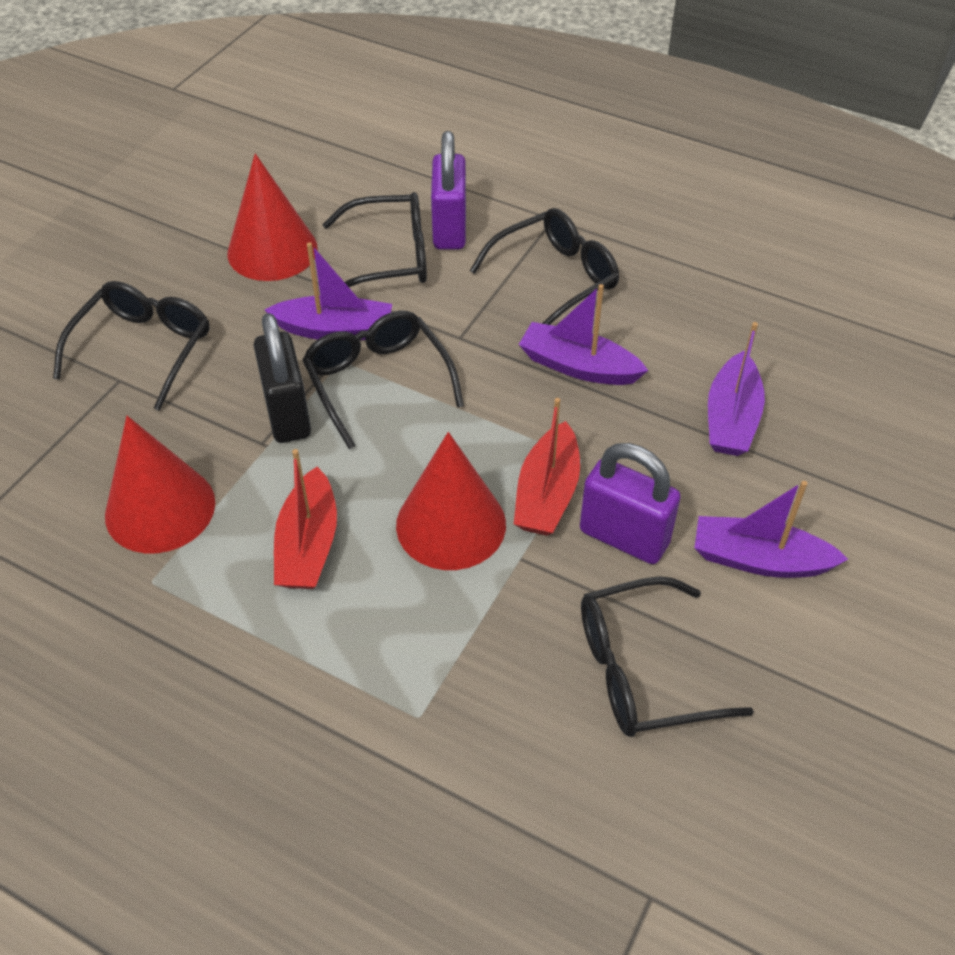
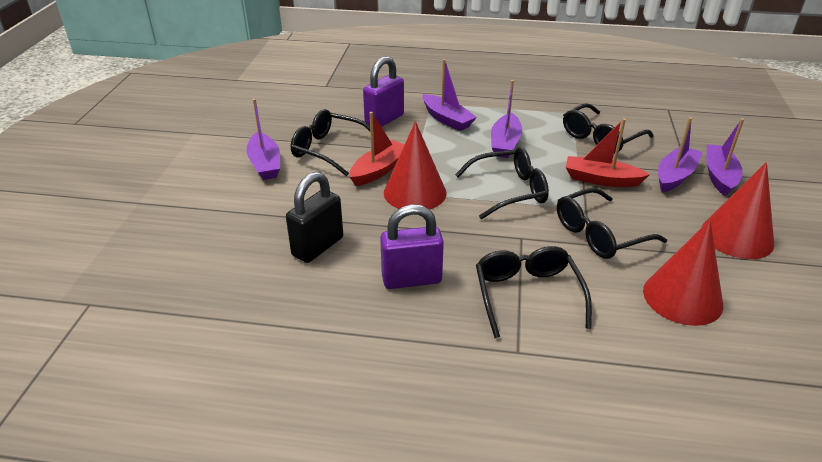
purple boat: [264,242,392,340] [519,284,648,385] [695,481,848,578] [708,322,765,456] = 4 -> [247,99,280,180] [423,59,477,131] [491,80,522,158] [658,117,702,192] [706,118,744,197] = 5

